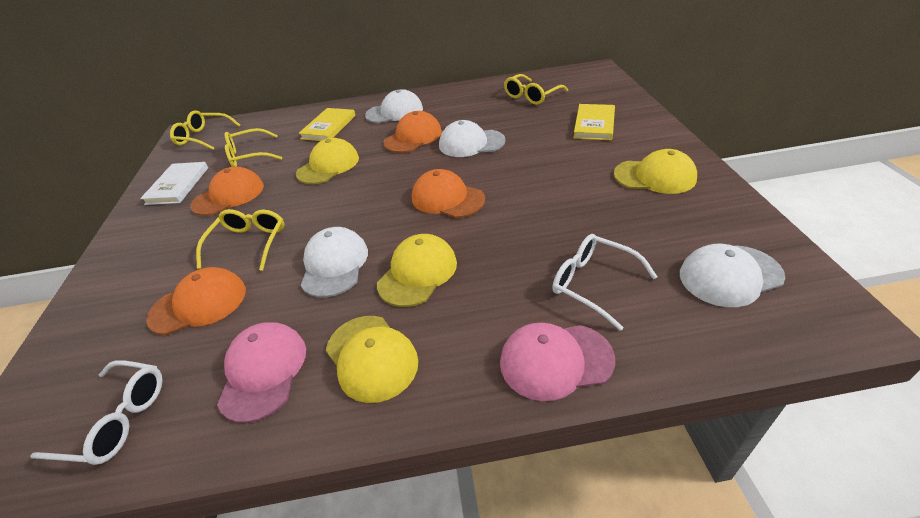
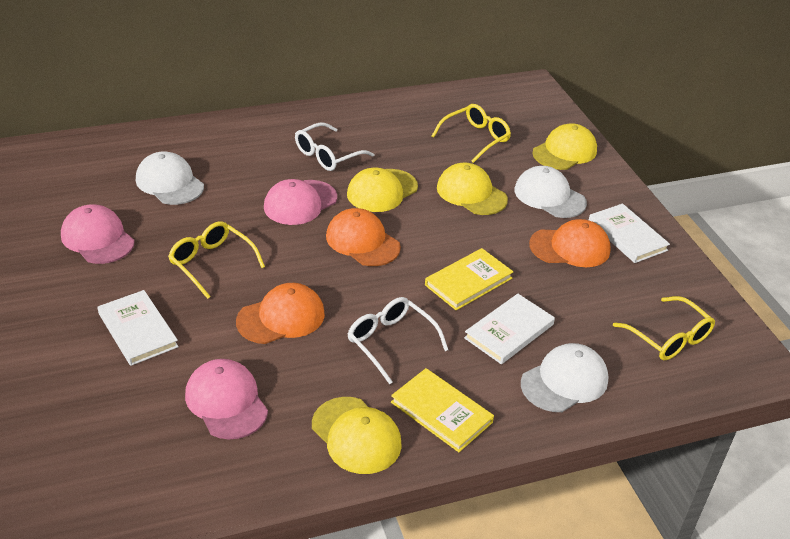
orange cap: [146,267,246,335] [190,167,264,216] [383,111,442,153] [412,169,485,218] = 4 -> [236,283,325,344] [326,208,401,266] [529,219,611,267] = 3
pink cap: [217,322,306,423] [500,323,615,401] = 2 -> [61,204,135,264] [185,359,268,440] [264,179,337,225] = 3
white book: [140,162,208,205] = 1 -> [97,290,179,366] [464,294,555,364] [589,204,670,263] = 3
white cap: [300,227,368,298] [365,89,423,123] [439,120,505,157] [680,244,785,307] = 4 -> [136,151,204,205] [514,166,587,218] [521,343,609,412] = 3
yellow glasses: [170,110,241,150] [196,209,284,271] [224,128,282,167] [504,74,568,105] = 4 -> [168,221,265,299] [432,104,511,163] [613,296,715,360] = 3

